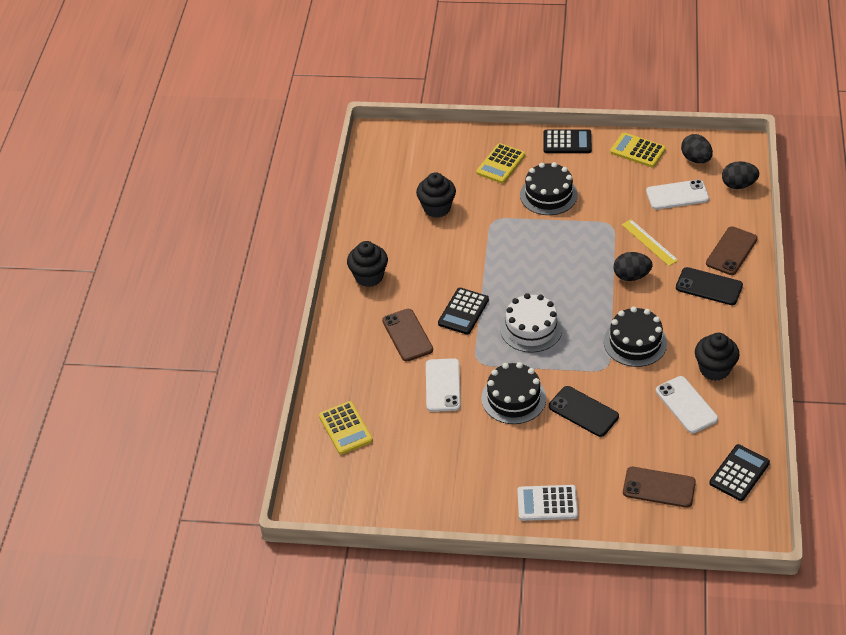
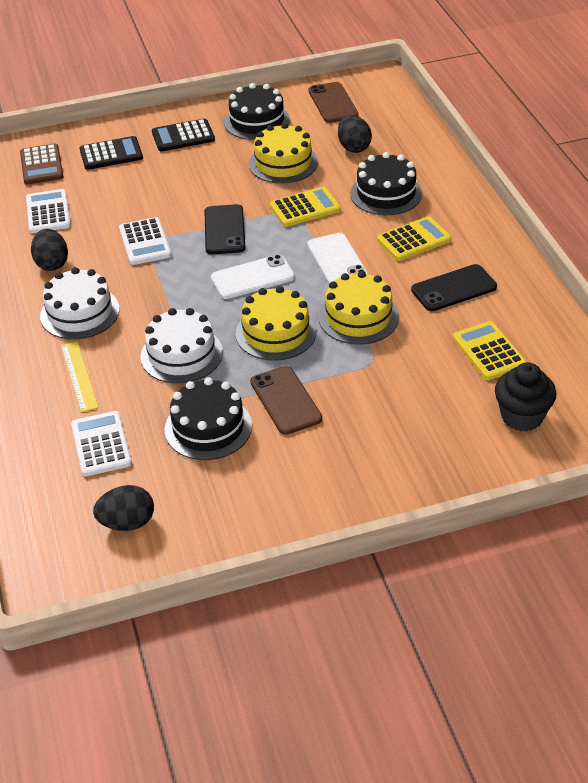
black calculator: [438,288,489,335] [543,130,592,153] [709,444,770,501] = 3 -> [80,136,143,170] [152,119,215,151] = 2
black cupcake: [347,241,388,287] [416,172,456,218] [695,333,740,381] = 3 -> [495,362,557,432] = 1
brown calculator: none = 0 -> [20,144,64,185] = 1
brown phone: [382,309,433,361] [623,467,696,508] [706,226,758,275] = 3 -> [250,366,322,435] [309,82,358,123] = 2
white cake: [500,293,563,353] = 1 -> [40,267,120,340] [140,308,223,383] = 2
white calculator: [517,485,578,521] = 1 -> [26,189,71,233] [71,411,132,476] [119,217,172,265] = 3
white phone: [426,358,461,412] [646,180,709,210] [656,376,718,433] = 3 -> [211,255,295,299] [307,233,368,284] = 2
yellow cake: none = 0 -> [236,286,317,360] [249,123,318,184] [319,271,399,345] = 3

